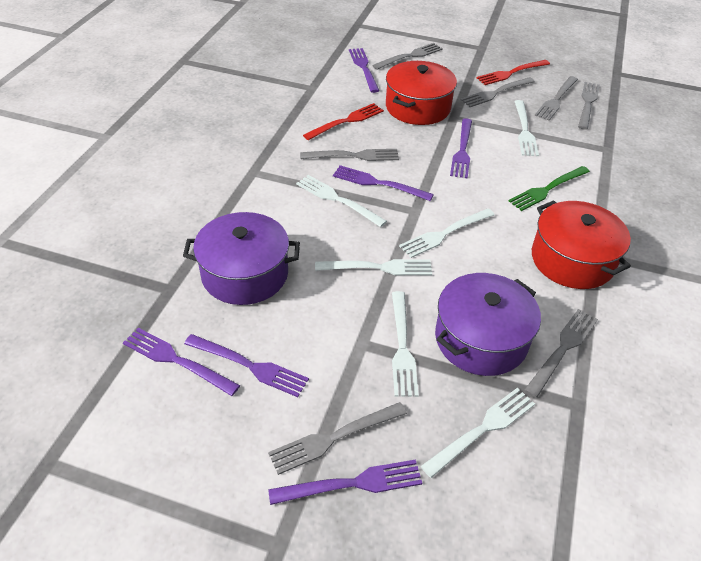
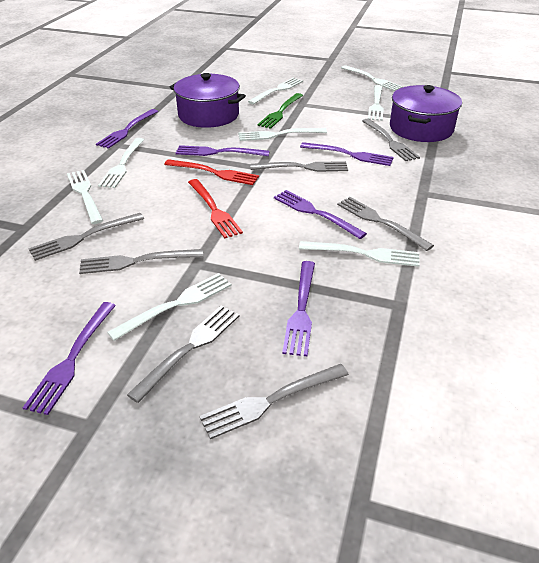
red pot: [386,61,457,125] [532,200,631,289] = 2 -> none = 0
white fork: [296,175,387,227] [315,259,432,275] [392,291,419,397] [399,209,494,258] [421,388,535,478] [514,100,539,156] = 6 -> [67,170,103,224] [98,138,144,188] [107,273,232,341] [238,128,327,141] [248,78,303,104] [299,241,420,267] [341,65,403,91] [368,85,384,121] = 8

